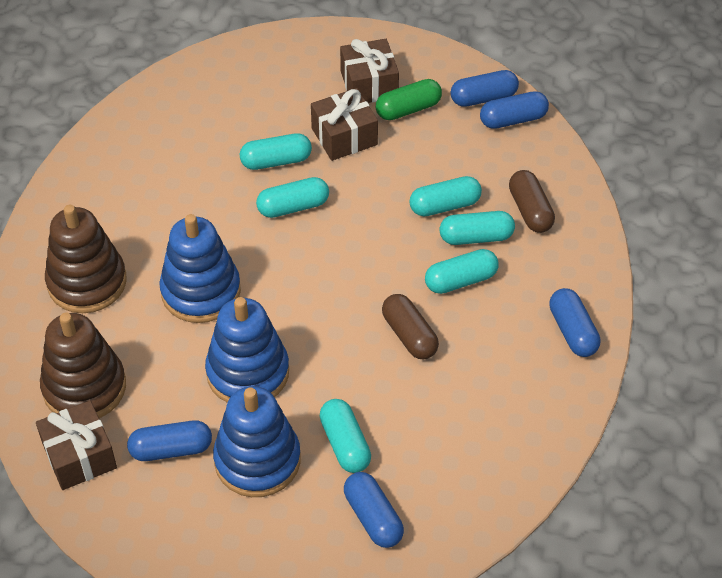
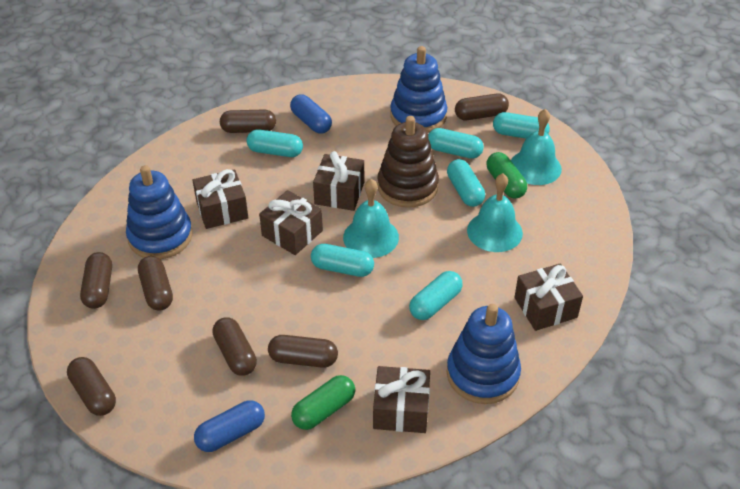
blue capsule: [127,420,212,461] [344,472,404,548] [451,70,519,107] [480,91,549,129] [549,288,600,357] = 5 -> [194,400,265,452] [290,94,332,134] = 2
brown capsule: [382,294,439,359] [509,170,555,233] = 2 -> [67,357,116,416] [80,252,112,309] [138,256,173,311] [212,317,257,376] [220,109,276,133] [268,335,338,368] [455,93,509,120] = 7
brown gift: [36,400,117,490] [311,88,378,161] [340,39,399,103] = 3 -> [192,169,248,229] [259,190,323,255] [313,151,364,211] [373,366,430,433] [514,263,583,331] = 5
brown stacking toy: [40,312,126,418] [45,205,127,313] = 2 -> [377,116,439,208] = 1
green capsule: [376,79,442,120] = 1 -> [291,375,355,430] [487,152,527,199] = 2
turquoise bell: none = 0 -> [343,179,399,258] [467,173,523,252] [511,109,562,185] = 3

